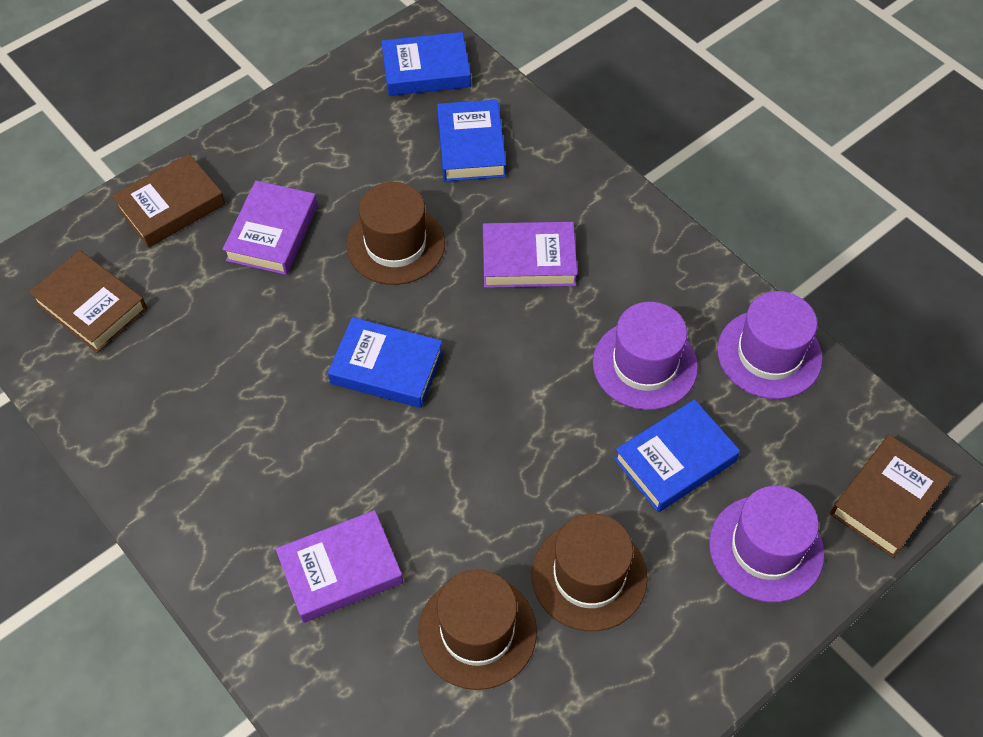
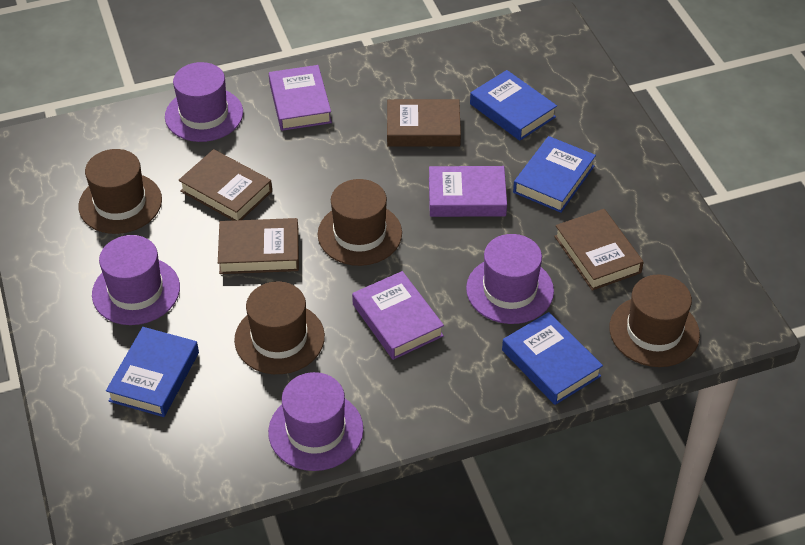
brown book: [29,250,147,353] [112,154,225,248] [830,435,953,558] = 3 -> [178,149,272,221] [218,218,299,274] [387,99,461,147] [554,209,644,291] = 4
brown hat: [346,182,445,285] [418,569,537,690] [532,513,647,631] = 3 -> [78,149,162,234] [234,281,325,374] [318,179,402,266] [609,274,700,367] = 4
purple hat: [593,302,698,410] [709,486,824,602] [717,291,823,399] = 3 -> [92,235,180,325] [165,62,243,142] [268,372,364,471] [466,234,554,324] = 4

